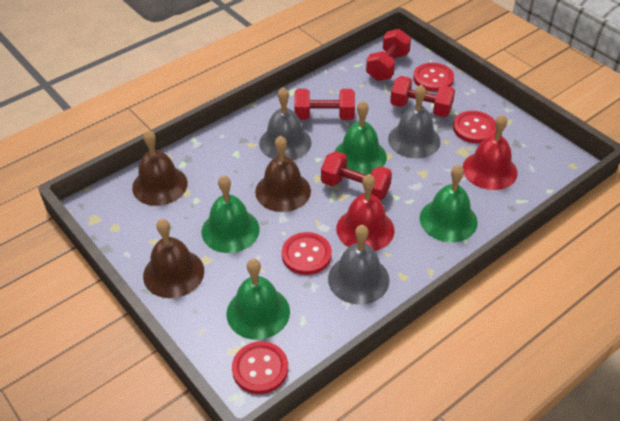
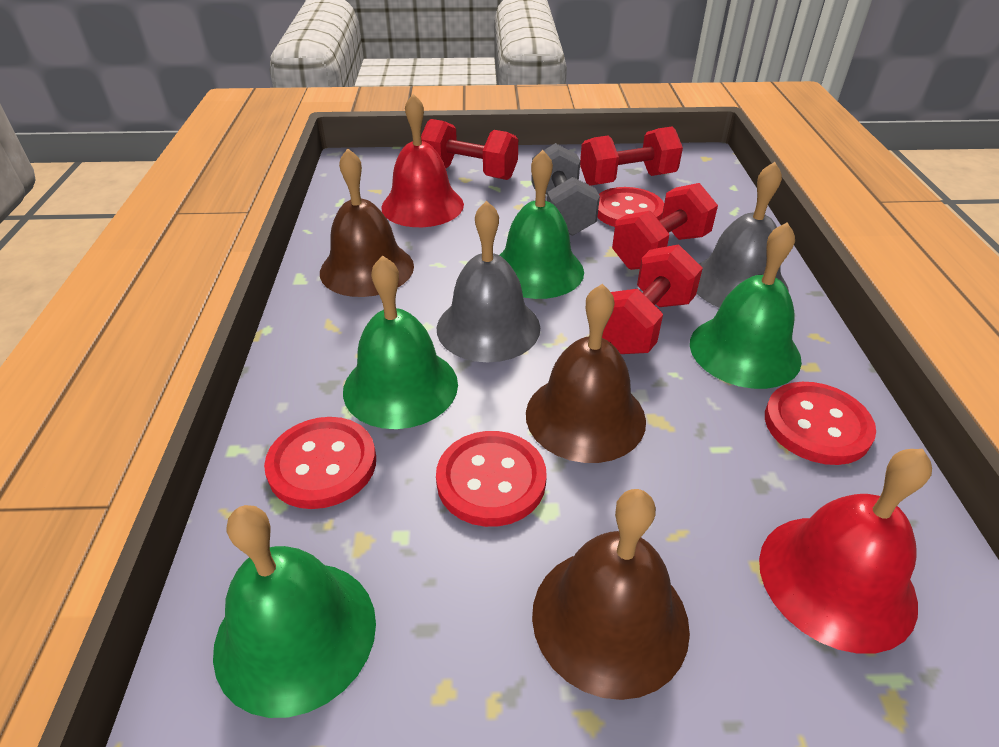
grey bell: [259,87,312,160] [328,225,390,305] [388,85,441,159] = 3 -> [437,201,540,363] [696,162,789,308] = 2
grey dumbbell: none = 0 -> [531,143,600,236] = 1

